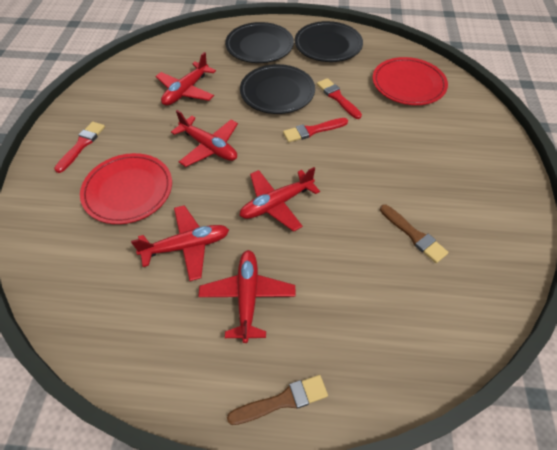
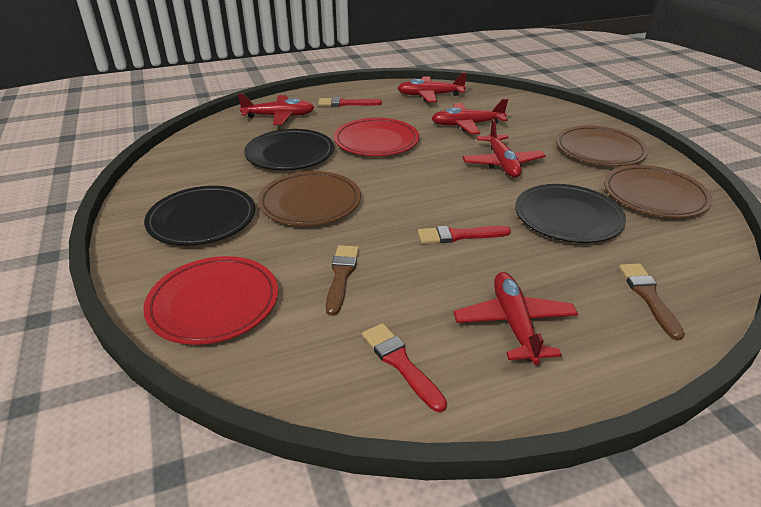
brown plate: none = 0 -> [258,171,361,226] [556,126,648,166] [604,165,713,218] = 3

